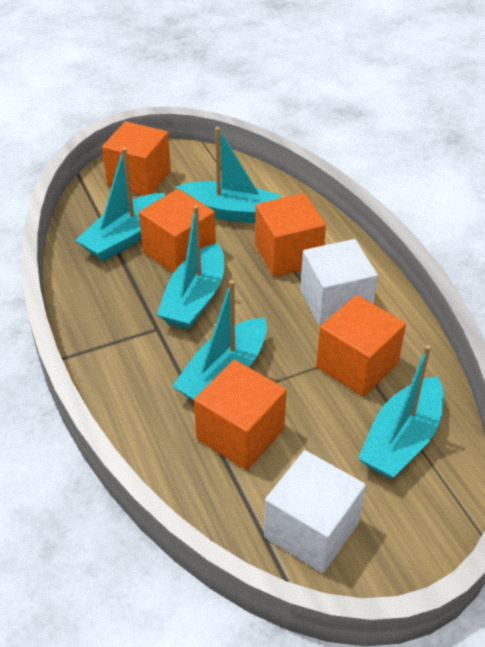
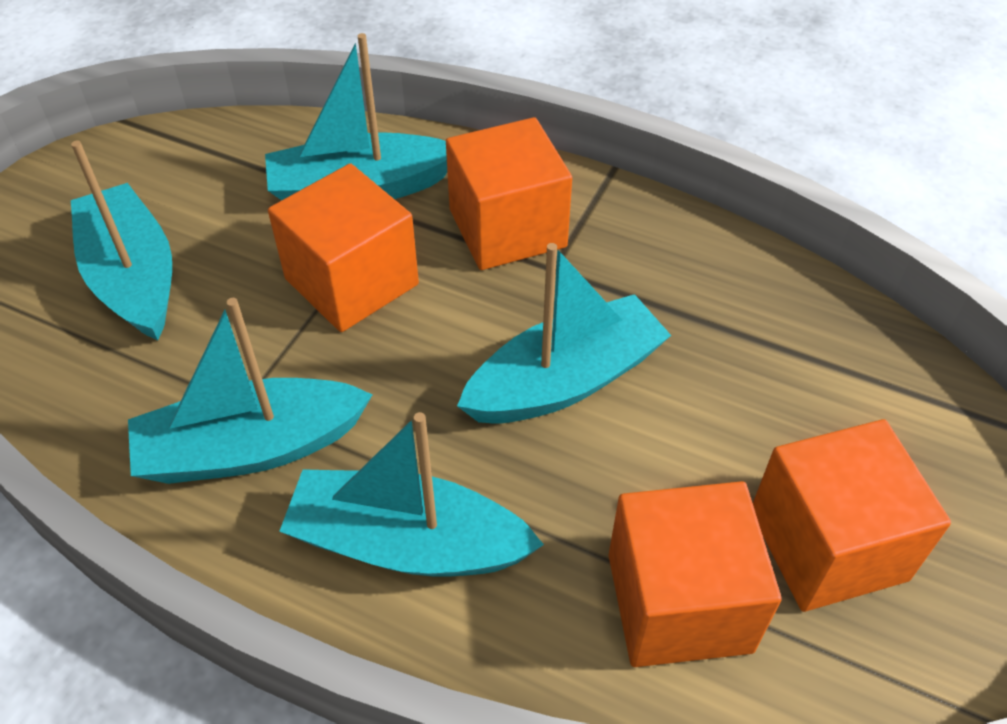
orange cube: [102,121,171,196] [139,189,216,273] [194,360,287,470] [255,193,326,277] [316,295,406,397] = 5 -> [268,163,419,332] [446,117,572,270] [609,481,782,667] [753,419,951,612] = 4
white cube: [264,450,366,573] [300,239,378,327] = 2 -> none = 0

